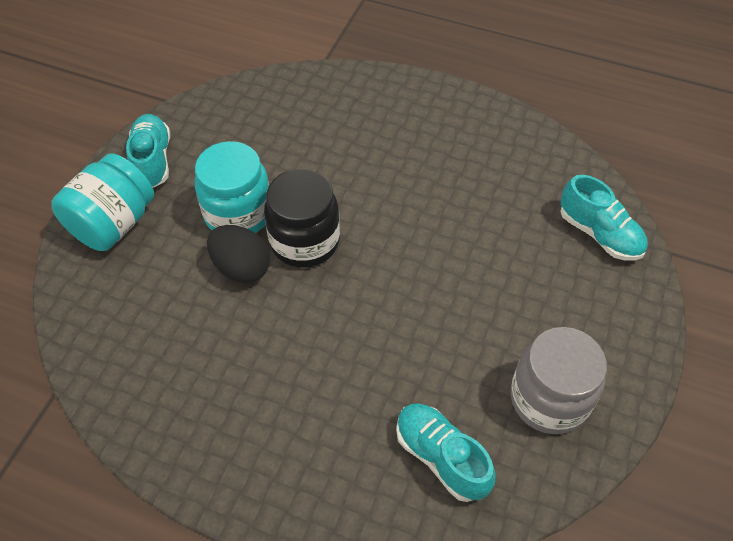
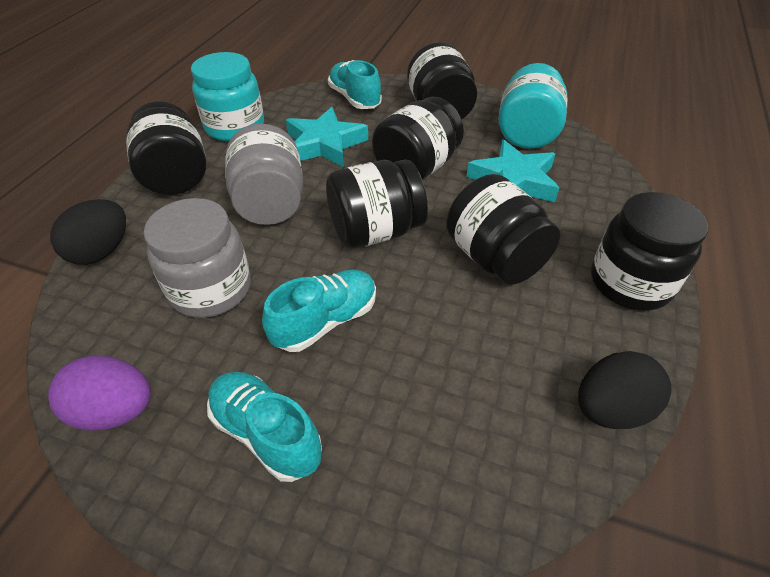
black egg: [207,225,270,283] = 1 -> [50,199,126,265] [578,351,671,429] = 2
black jar: [264,169,340,268] = 1 -> [126,101,207,195] [326,160,428,249] [372,97,464,180] [407,42,477,120] [446,174,560,285] [591,192,708,311] = 6
grey jar: [510,327,607,434] = 1 -> [144,198,251,318] [225,124,303,225] = 2
purple egg: none = 0 -> [48,355,151,431] = 1
turquoise star: none = 0 -> [286,107,368,167] [466,140,559,202] = 2

